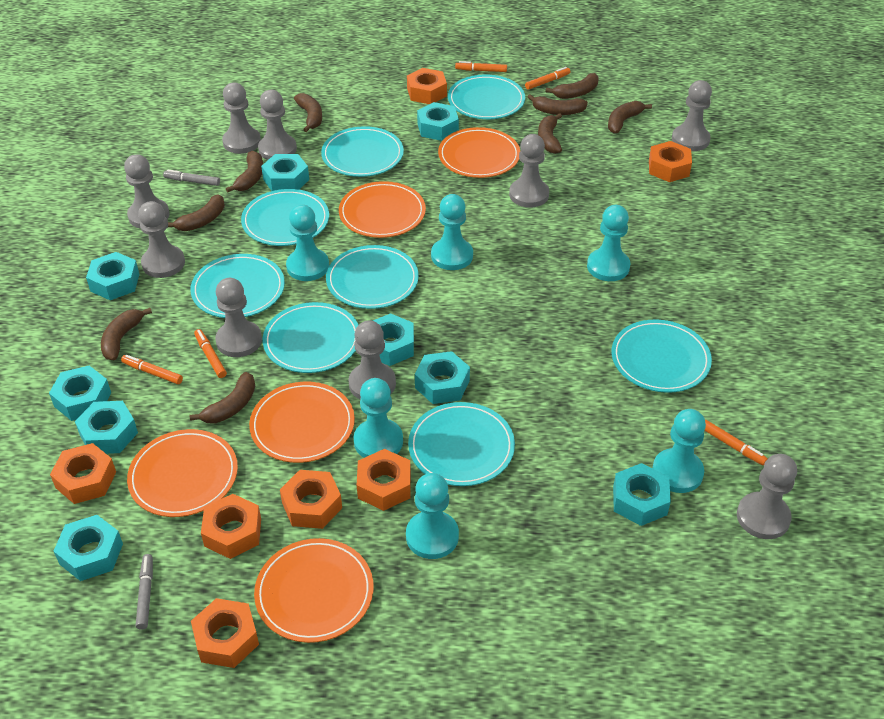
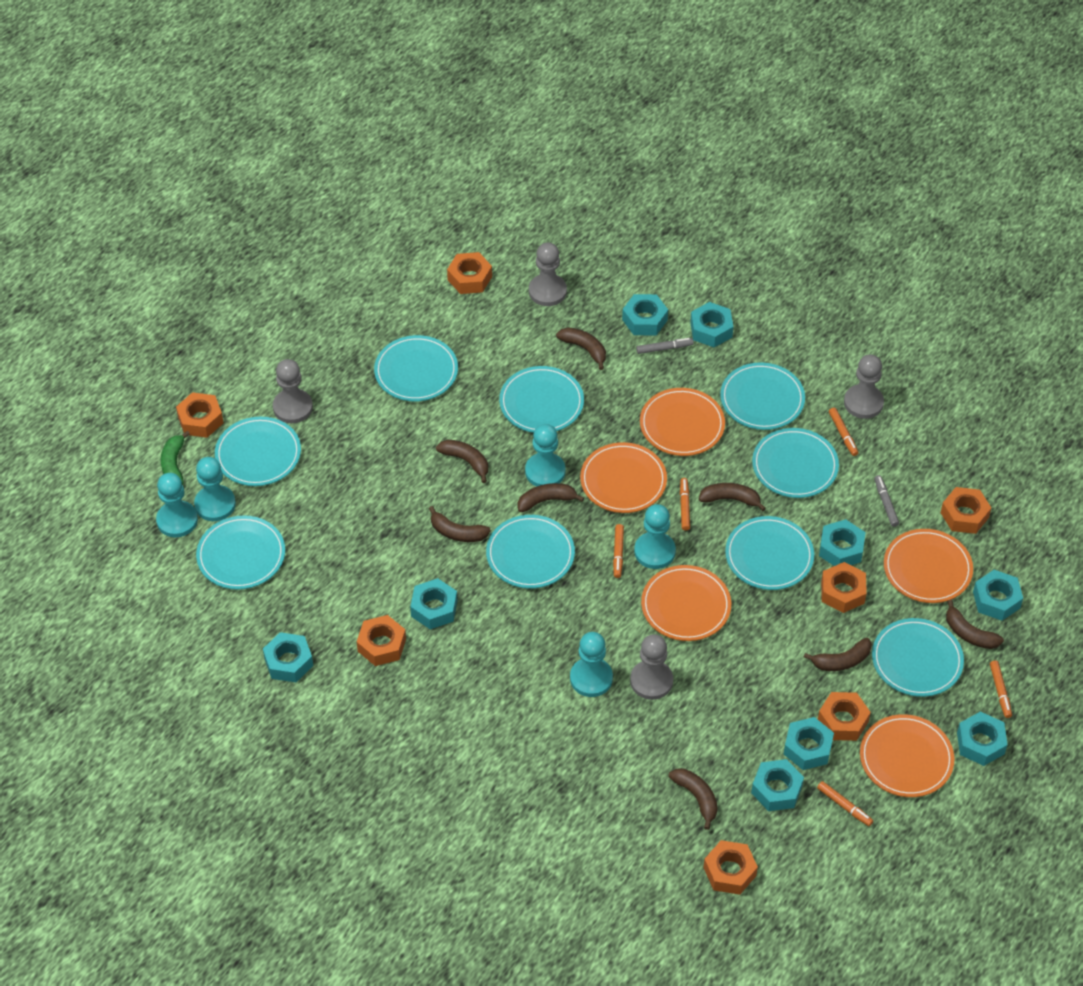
brown banana: [101,308,152,360] [168,194,225,231] [190,372,255,424] [226,151,263,192] [294,93,322,132] [528,94,588,115] [538,113,562,154] [546,73,599,99] [608,101,652,133] = 9 -> [429,506,491,542] [436,440,488,483] [518,483,584,512] [556,327,606,370] [669,768,718,830] [699,483,766,511] [804,638,872,671] [946,600,1004,649] = 8
green banana: none = 0 -> [161,431,190,485] = 1
grey pawn: [124,154,169,229] [138,201,185,278] [215,278,262,357] [222,83,261,154] [258,90,297,160] [349,320,396,399] [509,134,549,208] [672,80,712,151] [737,454,797,539] = 9 -> [273,359,313,423] [529,242,567,306] [630,634,673,700] [844,354,884,419] = 4
turquoise pawn: [286,204,329,281] [354,378,403,458] [406,473,459,559] [431,194,473,270] [587,205,630,281] [652,409,706,493] = 6 -> [156,473,198,537] [194,457,236,521] [525,424,565,487] [570,632,613,697] [634,504,676,569] = 5
turquoise plate: [190,254,285,318] [241,189,329,246] [263,302,359,373] [321,126,404,177] [326,245,419,309] [408,402,515,486] [448,75,525,119] [612,320,712,393] = 8 -> [196,515,285,590] [215,416,301,486] [374,335,458,401] [486,515,575,589] [499,366,584,433] [720,362,805,430] [725,516,814,590] [752,428,839,498] [872,618,964,697] = 9

